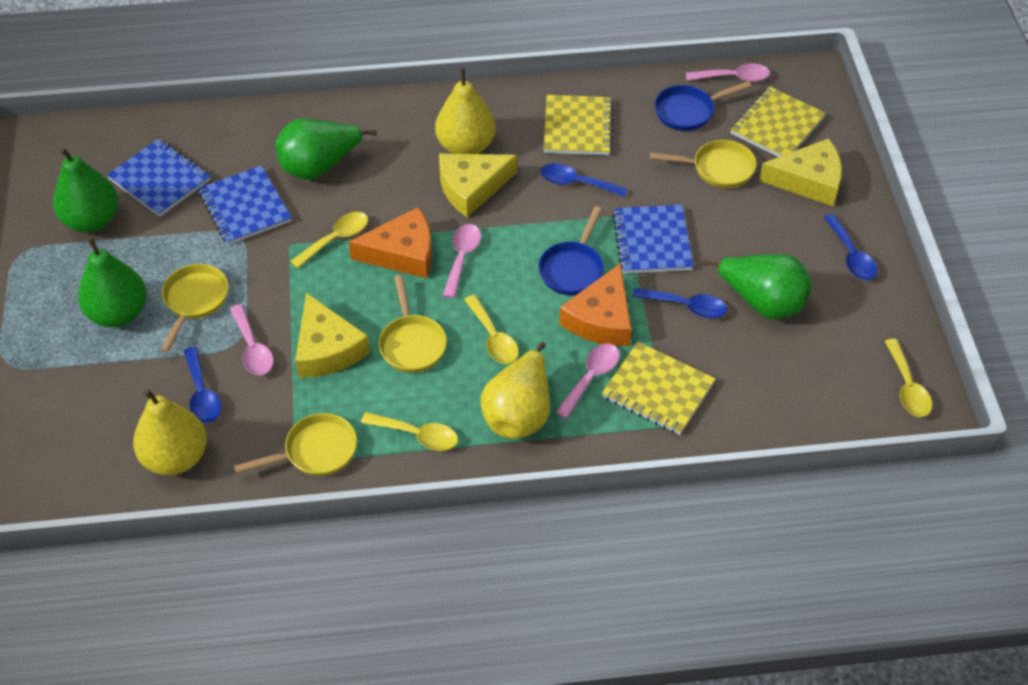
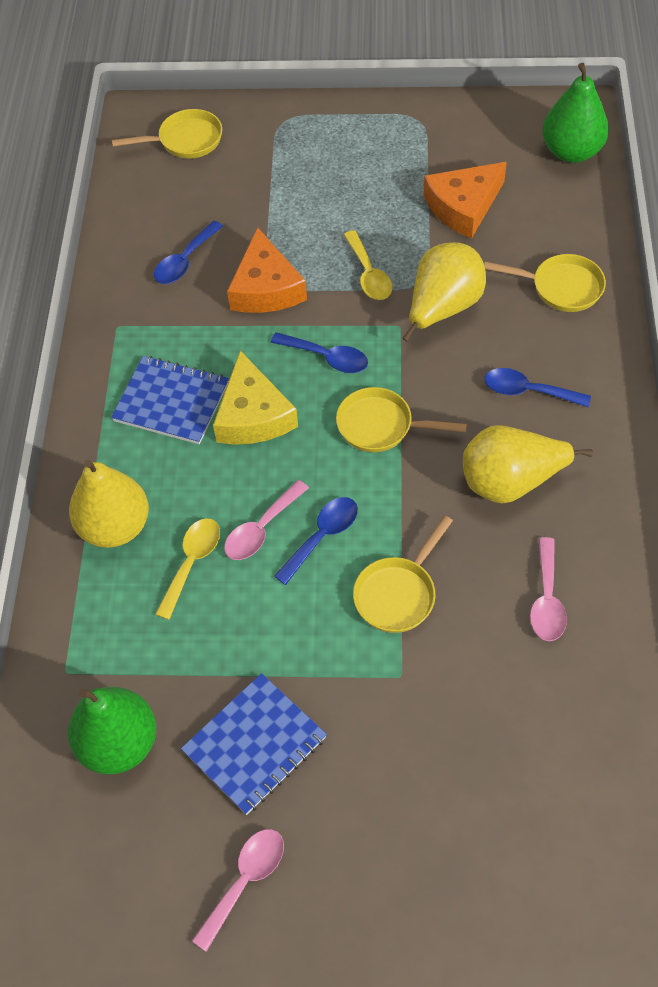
blue notebook: [107,139,211,217] [198,165,292,245] [612,205,694,274] = 3 -> [111,356,229,444] [181,673,327,815] = 2
blue pan: [538,206,604,295] [655,81,752,131] = 2 -> none = 0
green pear: [53,147,119,233] [78,237,147,327] [275,119,377,180] [702,254,812,319] = 4 -> [68,687,156,774] [542,63,609,163] = 2
pink spoon: [230,304,274,375] [443,224,481,298] [555,343,620,419] [686,63,770,82] = 4 -> [192,829,284,952] [224,480,309,560] [530,537,567,641] = 3
yellow cheese: [295,293,370,378] [439,153,517,217] [759,138,842,206] = 3 -> [213,351,298,445] = 1
yellow notebook: [544,95,613,155] [601,342,716,435] [730,87,826,157] = 3 -> none = 0
yellow spoon: [290,212,368,269] [361,412,458,451] [464,295,519,364] [885,339,932,417] = 4 -> [155,518,220,620] [344,230,392,300] = 2

